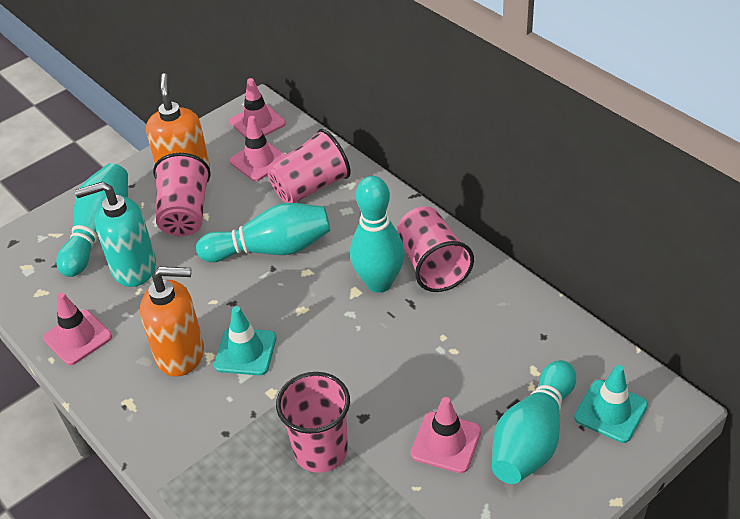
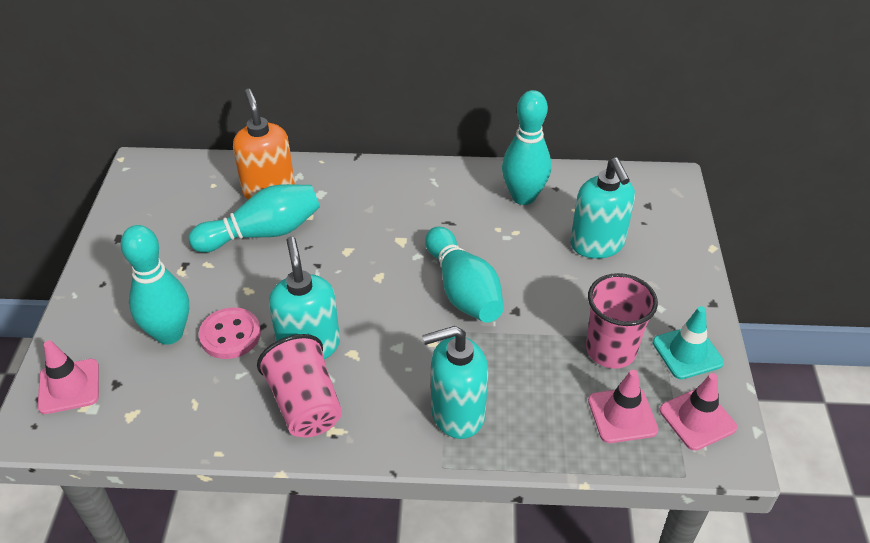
orange soap dispenser: [140,267,204,377] [146,73,210,168] = 2 -> [233,89,295,200] = 1
pink button: none = 0 -> [199,307,261,359] = 1
pink cup: [153,153,211,236] [268,129,351,203] [276,372,350,473] [397,206,474,292] = 4 -> [257,334,342,437] [586,273,658,369] = 2
pink traffic cone: [43,293,112,365] [230,78,286,138] [230,116,285,181] [411,397,481,473] = 4 -> [38,340,99,414] [588,370,659,443] [660,373,737,451] = 3
turquoise soap dispenser: [75,182,156,287] = 1 -> [269,236,340,359] [422,326,488,439] [570,158,635,259] = 3
turquoise traffic cone: [214,306,276,375] [574,365,648,443] = 2 -> [653,306,724,379] = 1

